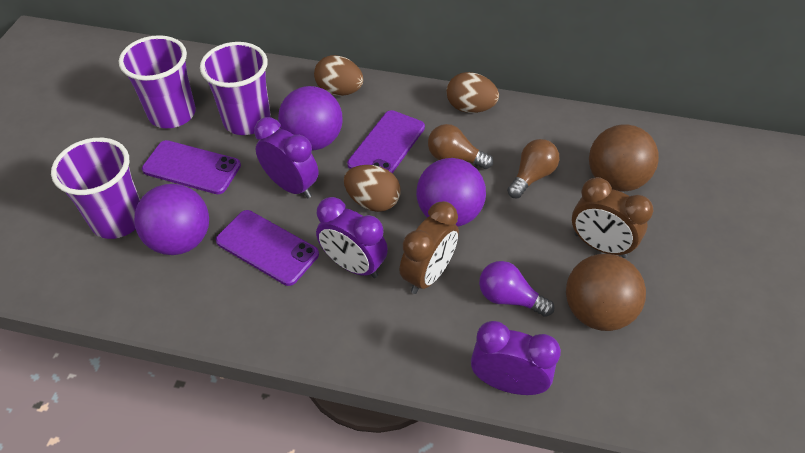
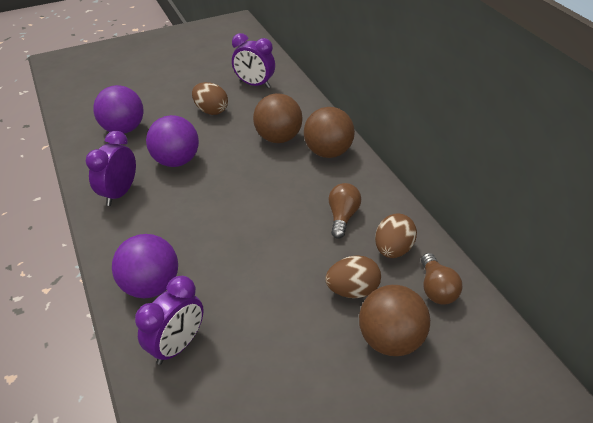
brown ball: [566,254,646,331] [589,125,659,192] = 2 -> [253,93,303,143] [304,107,355,158] [359,285,430,356] = 3
brown clock: [400,201,459,294] [572,177,653,258] = 2 -> none = 0
purple cup: [51,138,140,239] [119,35,196,128] [200,42,271,135] = 3 -> none = 0
purple light bulb: [479,261,555,317] = 1 -> none = 0
purple phone: [142,140,241,194] [216,210,319,286] [347,110,425,173] = 3 -> none = 0

